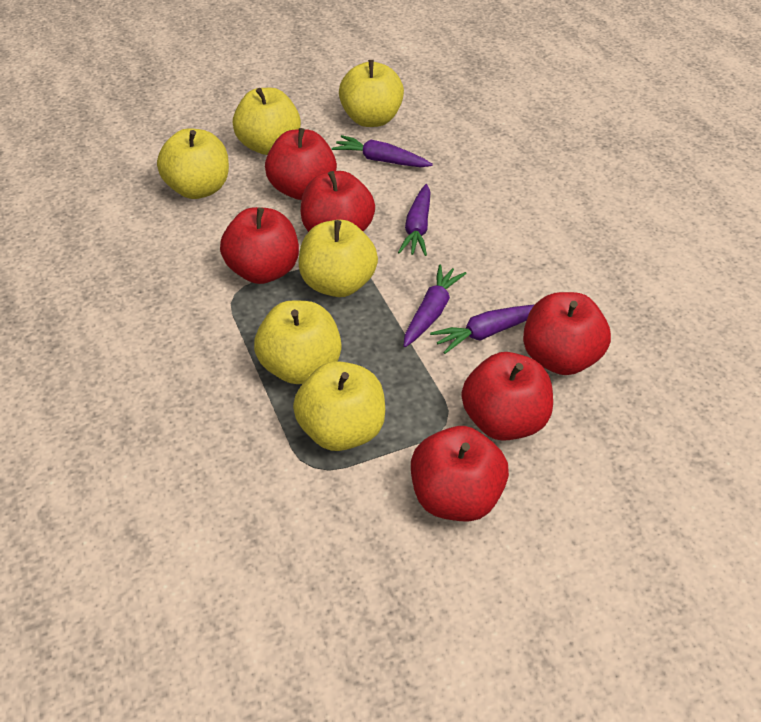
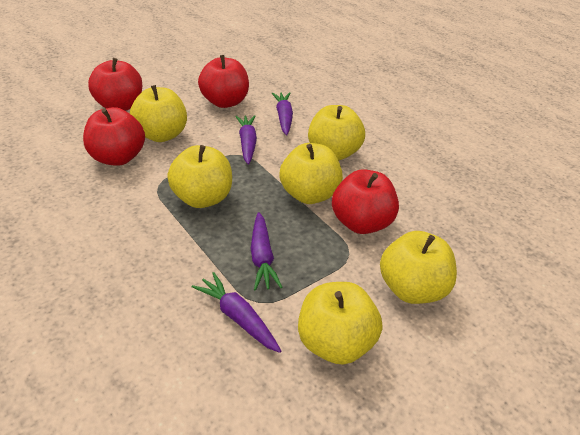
red apple: [220,207,299,284] [265,128,337,200] [301,171,375,232] [411,426,509,522] [462,352,553,441] [523,292,611,375] = 6 -> [83,107,145,166] [88,58,142,111] [198,55,249,108] [332,169,399,234] = 4

